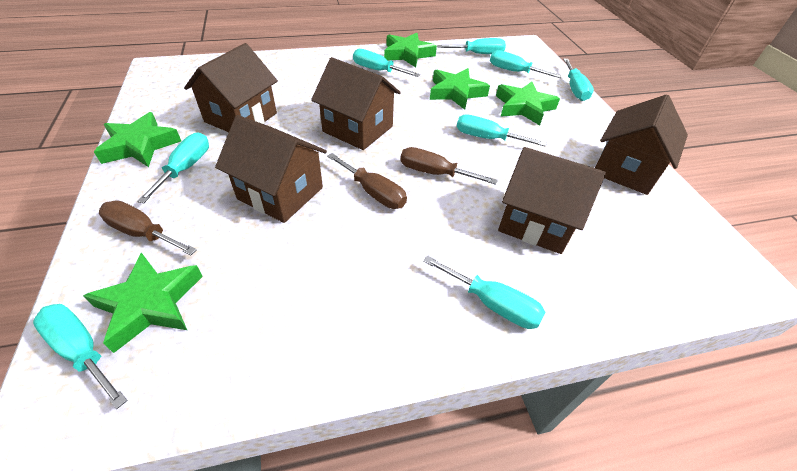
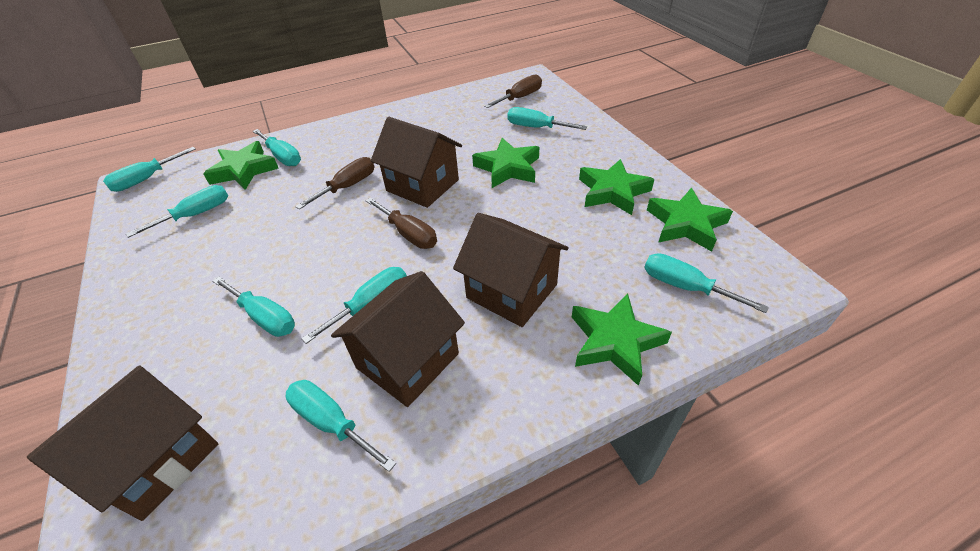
brown house: [184,43,278,132] [215,115,327,223] [311,57,401,150] [498,147,606,254] [595,94,688,195] = 5 -> [27,365,218,521] [331,271,465,407] [371,117,462,208] [453,213,569,327] = 4

